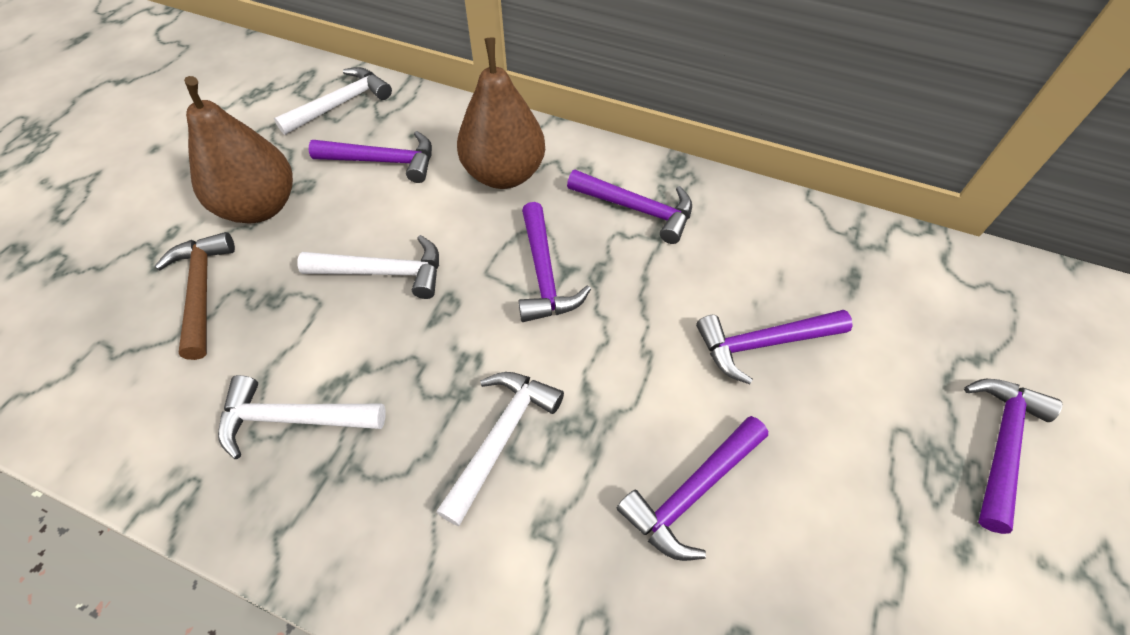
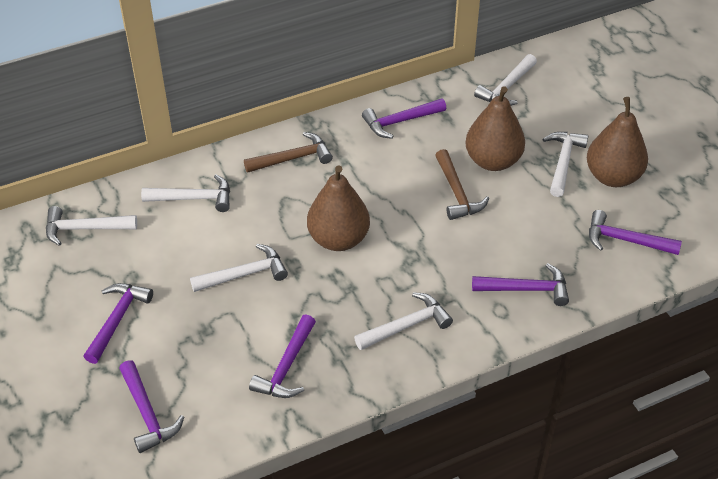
brown hammer: [155,232,235,360] = 1 -> [244,132,333,173] [435,149,489,220] = 2
brown pear: [184,76,293,223] [457,38,545,189] = 2 -> [307,165,370,251] [465,86,525,171] [587,97,648,187] = 3
white hammer: [218,375,385,459] [274,67,392,135] [297,235,439,299] [436,372,564,526] = 4 -> [46,206,137,246] [141,174,230,212] [190,244,288,292] [354,292,453,350] [474,54,537,106] [543,132,588,197] = 6

